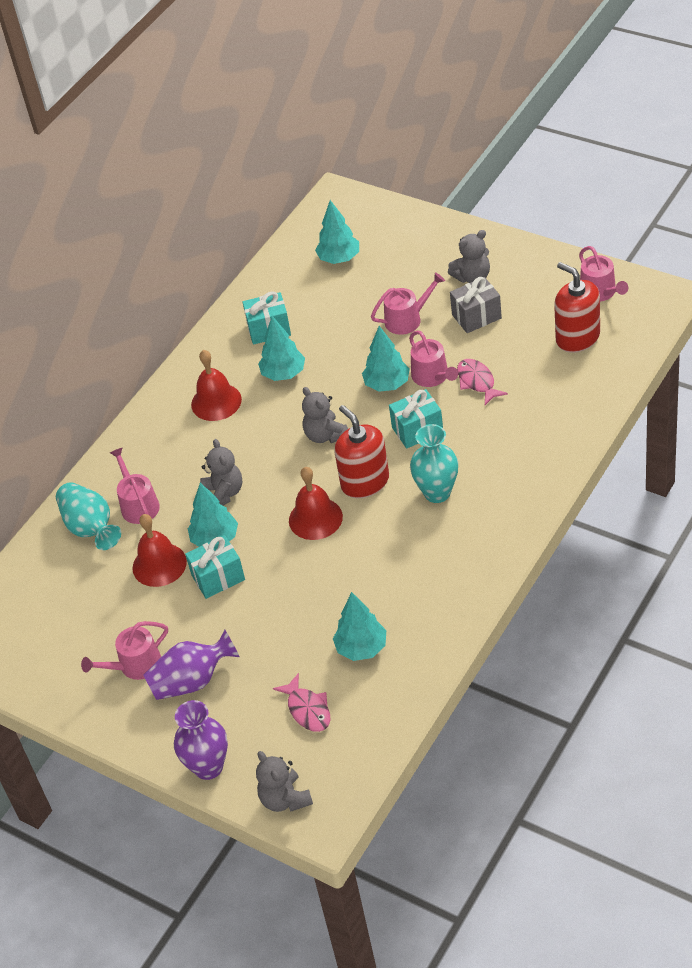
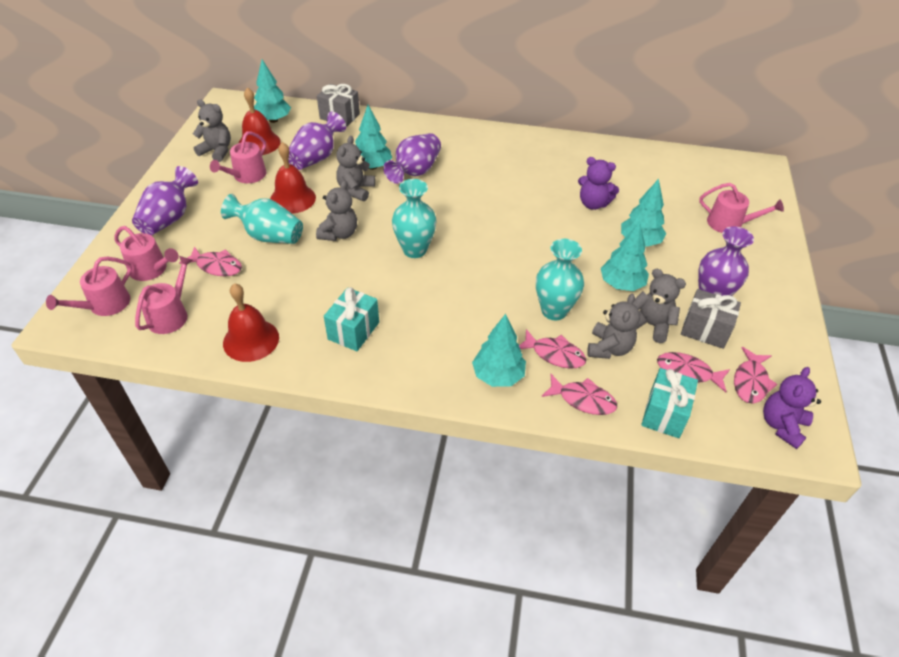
grey gift: [450,277,502,333] = 1 -> [317,84,360,127] [681,289,741,349] = 2
grey teddy bear: [200,439,242,506] [256,751,313,812] [302,387,348,443] [448,230,490,283] = 4 -> [193,99,231,162] [316,181,357,241] [336,136,375,201] [587,294,640,359] [633,269,686,343] = 5
pink fish: [273,673,330,732] [457,359,508,405] = 2 -> [179,246,242,276] [519,329,586,369] [541,374,617,415] [657,352,730,392] [734,347,778,404] = 5
purple teddy bear: none = 0 -> [578,157,619,210] [763,367,821,449] = 2
purple vase: [143,630,239,700] [174,700,228,780] = 2 -> [132,166,198,235] [289,112,346,170] [383,133,441,184] [698,226,754,296] = 4
red soap dispenser: [334,405,389,498] [554,262,600,353] = 2 -> none = 0
turquoise gift: [185,535,245,599] [242,291,291,345] [389,389,443,449] = 3 -> [324,287,379,351] [641,368,698,438] = 2
turquoise vase: [56,482,121,550] [410,424,458,503] = 2 -> [221,194,303,244] [392,179,437,258] [536,239,584,320] = 3

